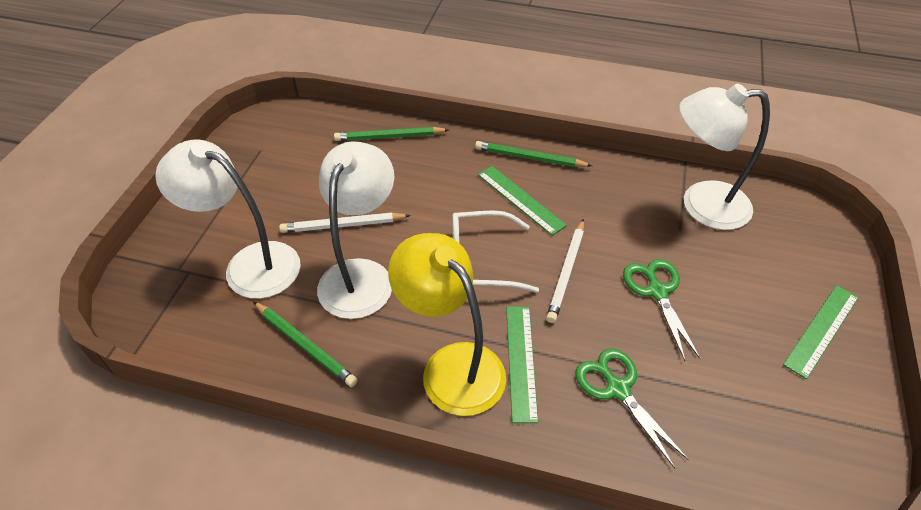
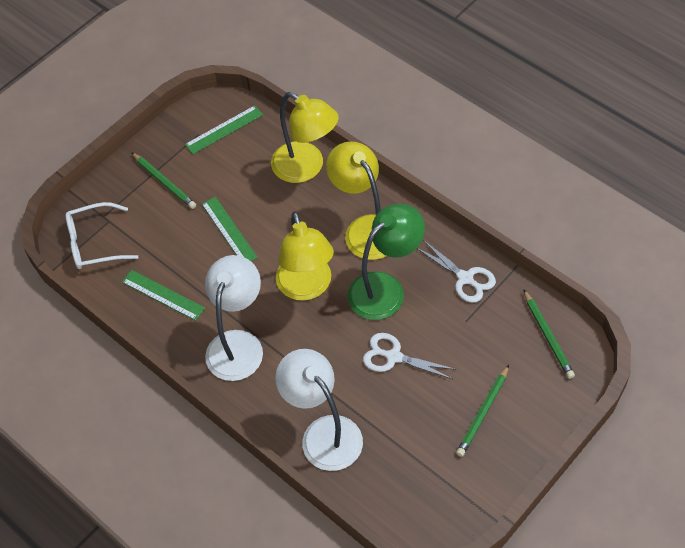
green lamp: none = 0 -> [347,204,425,320] = 1
green scissors: [575,348,689,469] [623,259,701,361] = 2 -> none = 0
white lamp: [155,140,301,299] [317,141,394,319] [679,84,770,230] = 3 -> [205,255,263,381] [275,349,363,471] = 2
white pencil: [279,213,411,233] [546,219,584,323] = 2 -> none = 0
white scissors: none = 0 -> [363,333,457,379] [416,240,496,303] = 2
yellow lamp: [388,233,506,416] = 1 -> [271,92,339,183] [276,212,334,301] [326,142,386,260] = 3

